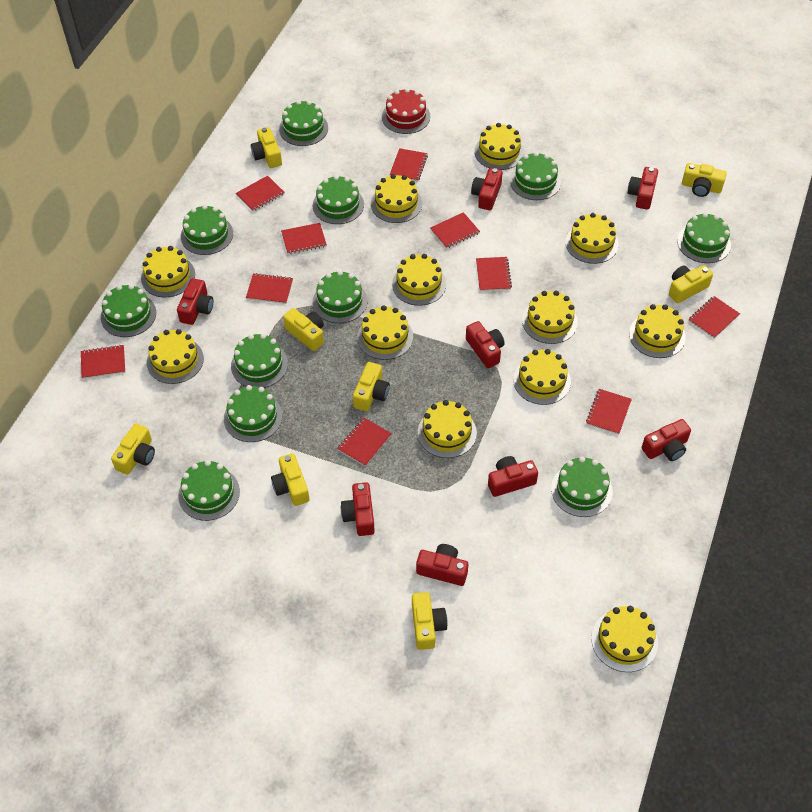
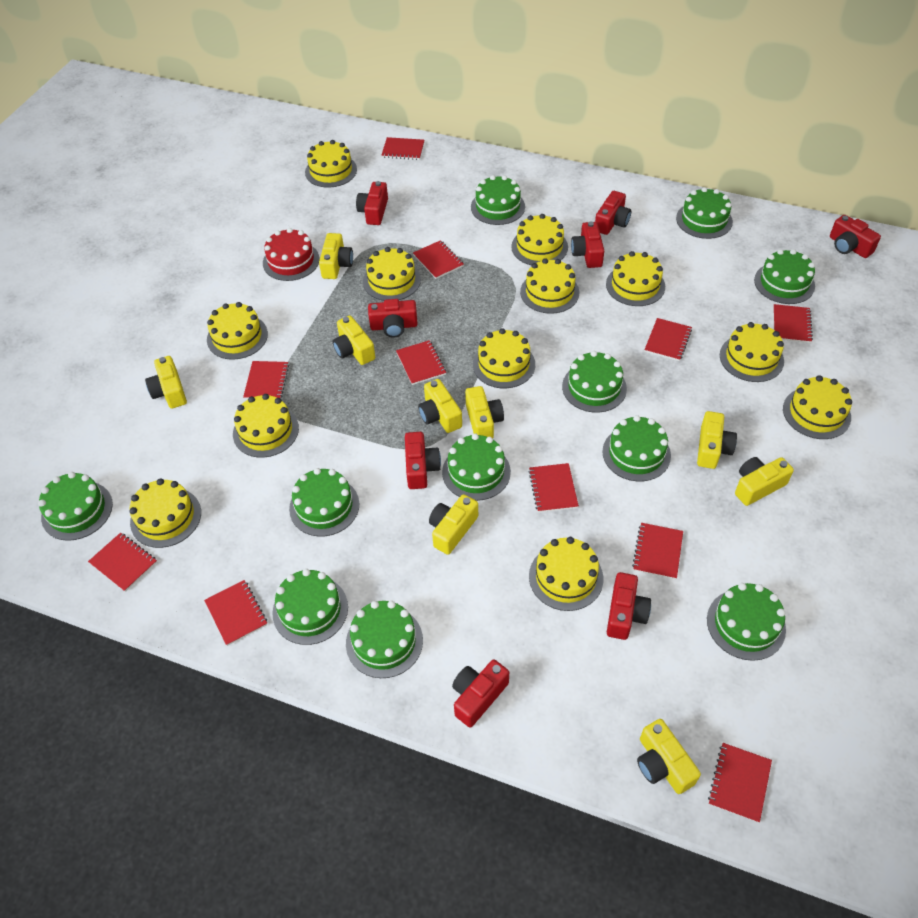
red notebook: [81,345,126,379] [236,176,285,212] [246,273,293,304] [281,223,327,254] [337,418,392,467] [390,148,428,182] [430,212,480,249] [476,257,512,291] [586,389,632,435] [689,296,740,338] = 10 -> [88,533,157,592] [204,580,268,646] [243,361,289,399] [381,137,424,160] [396,340,446,385] [413,240,464,279] [529,463,579,512] [632,523,683,579] [644,318,692,361] [708,743,772,823] [773,304,813,343] = 11
yellow camera: [111,423,155,475] [251,127,282,168] [271,453,309,506] [283,308,324,351] [353,362,390,411] [412,592,448,650] [669,265,713,303] [682,163,727,197] = 8 -> [145,356,187,409] [319,233,353,279] [333,315,375,365] [418,379,462,433] [429,494,478,555] [465,386,504,438] [637,719,701,794] [697,411,737,469] [735,457,794,506] = 9

